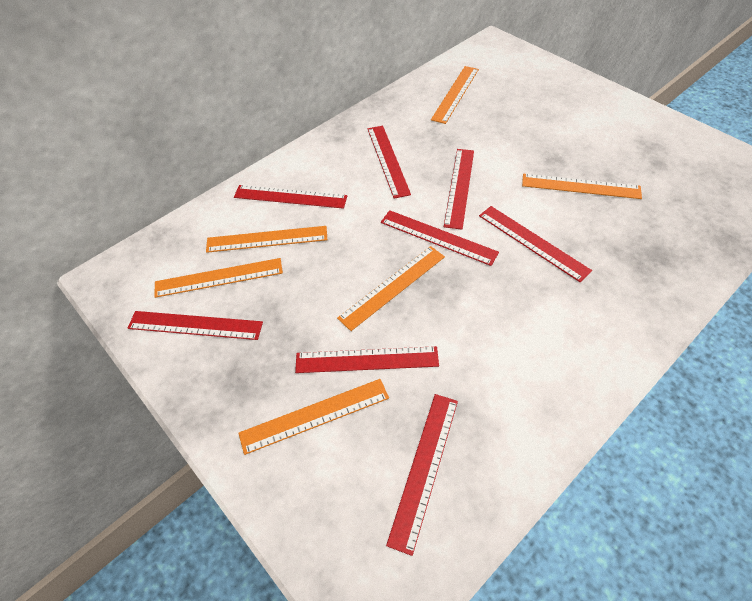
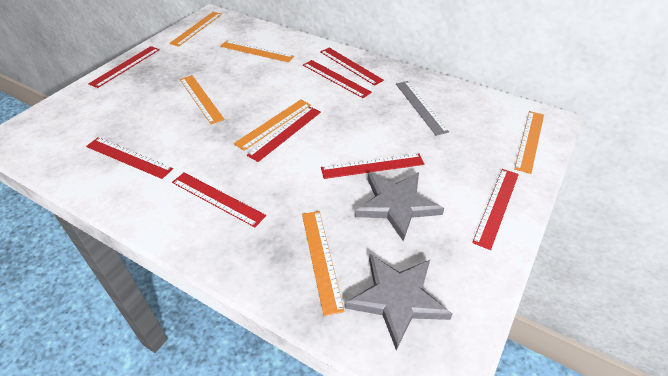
grey ruler: none = 0 -> [396,81,449,136] = 1
grey star: none = 0 -> [345,254,452,350] [355,172,444,241] = 2

